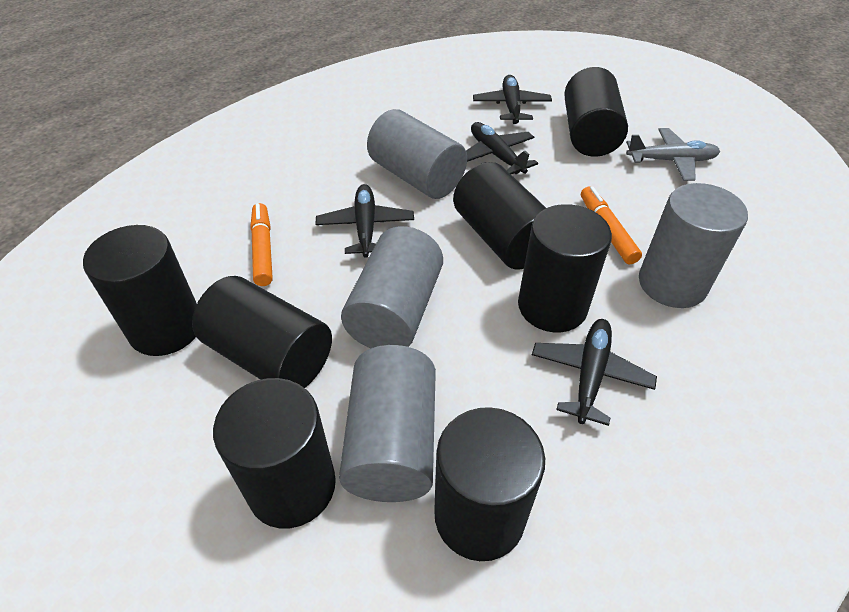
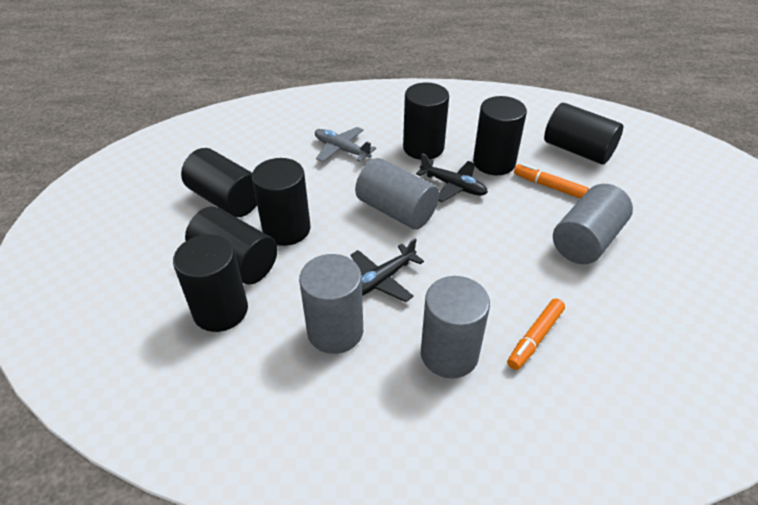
black plane: [315,184,414,258] [466,122,538,174] [473,75,552,124] [532,319,657,426] = 4 -> [350,238,424,302] [416,153,488,202] = 2

